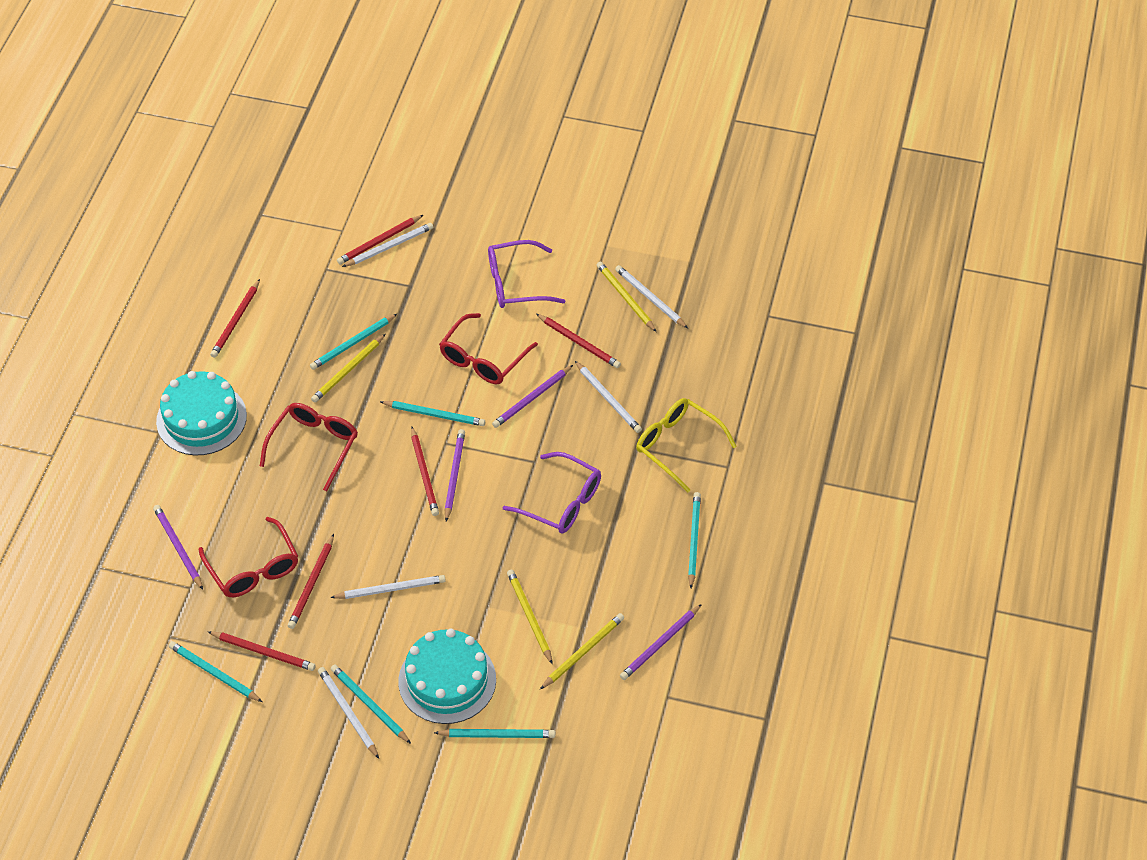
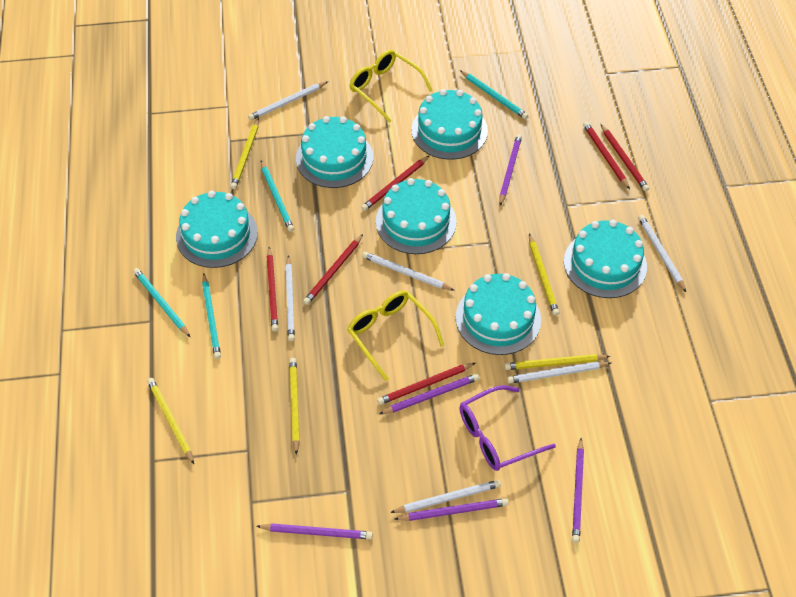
purple glasses: [488,240,565,308] [502,452,601,534] = 2 -> [459,385,556,471] = 1
purple pencil: [153,505,203,590] [445,429,465,522] [492,365,573,428] [620,604,702,680] = 4 -> [256,523,373,539] [379,374,479,414] [394,498,509,521] [499,134,522,206] [572,438,584,543] = 5
red glasses: [199,517,298,597] [260,403,358,491] [439,313,538,384] = 3 -> none = 0
turquoise cake: [156,371,247,455] [398,629,496,724] = 2 -> [176,191,258,268] [296,116,373,188] [376,178,457,254] [412,89,488,160] [456,273,541,355] [564,220,647,298] = 6
turquoise pencil: [169,641,262,702] [310,314,397,370] [331,665,411,744] [380,401,485,426] [434,729,555,738] [688,492,701,588] = 6 -> [133,268,190,337] [202,273,221,359] [261,161,294,232] [460,70,528,119] = 4
white pencil: [318,667,379,759] [330,575,446,599] [342,223,433,267] [575,361,642,433] [615,265,688,328] = 5 -> [248,81,328,120] [286,255,295,341] [362,252,455,291] [390,480,501,513] [507,362,611,384] [638,215,686,292] = 6
yellow glasses: [636,398,737,492] = 1 -> [347,291,444,381] [349,50,433,123] = 2
yellow pencil: [311,334,385,403] [507,570,553,665] [540,613,624,689] [597,261,656,332] = 4 -> [147,378,194,464] [230,118,259,189] [289,358,300,455] [504,354,610,370] [529,234,559,316] = 5

